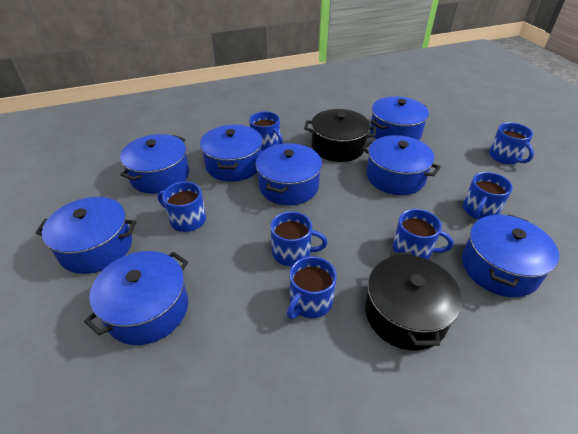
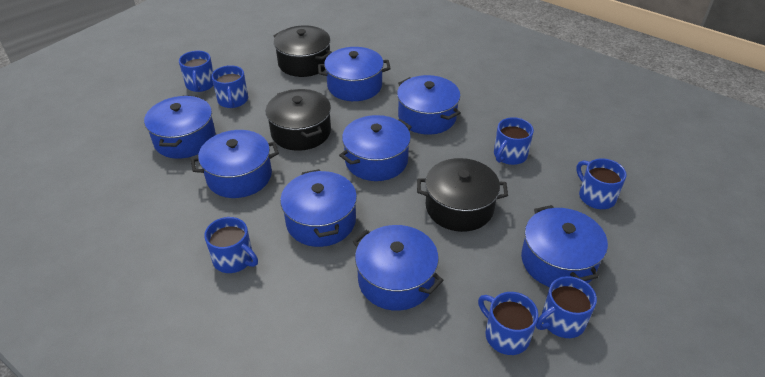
black pot: [304,109,376,162] [365,252,462,351] = 2 -> [266,89,331,151] [274,25,332,77] [417,158,508,232] = 3

